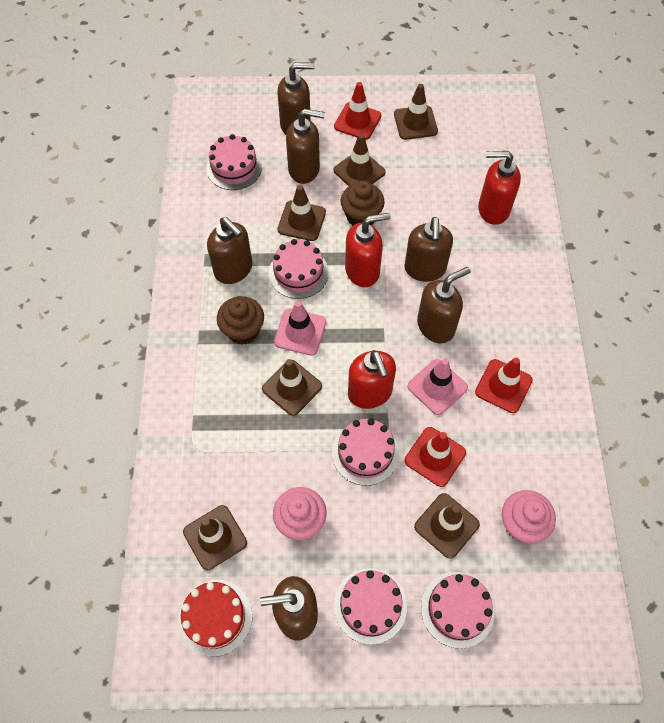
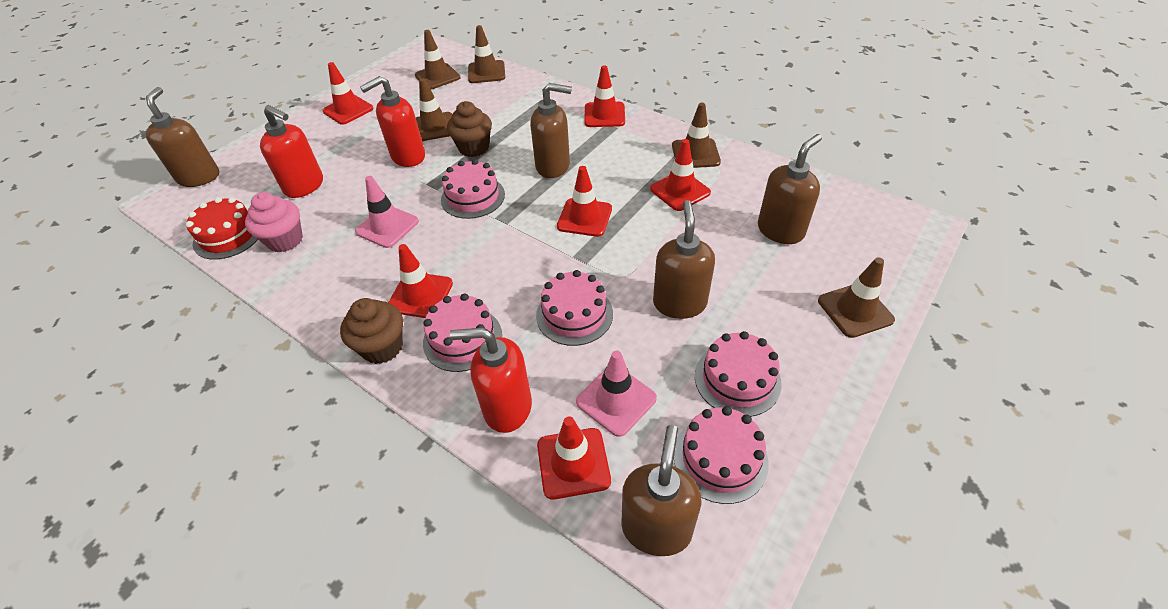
brown soap dispenser: [207,217,252,284] [260,576,318,640] [277,62,315,135] [286,109,325,184] [404,217,453,282] [417,267,471,343] = 6 -> [146,87,219,187] [530,83,572,178] [621,425,702,556] [653,200,715,319] [758,134,822,244] = 5
brown traffic cone: [183,505,247,570] [262,359,322,416] [277,185,326,241] [334,134,386,186] [394,84,438,140] [414,493,480,559] = 6 -> [415,30,461,89] [416,78,452,141] [468,25,505,83] [672,103,721,168] [818,257,895,338] = 5
pink cupcake: [273,487,327,540] [502,490,556,543] = 2 -> [245,192,303,252] = 1
red traffic cone: [334,82,381,140] [404,427,466,487] [475,358,533,413] = 3 -> [322,62,373,125] [388,244,453,318] [537,416,611,500] [557,166,612,237] [584,65,625,127] [650,139,711,211] = 6

